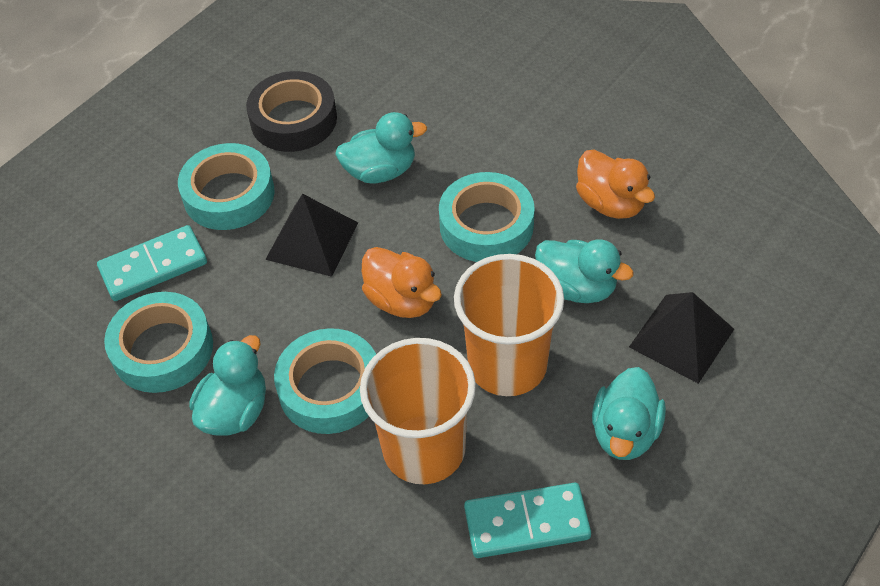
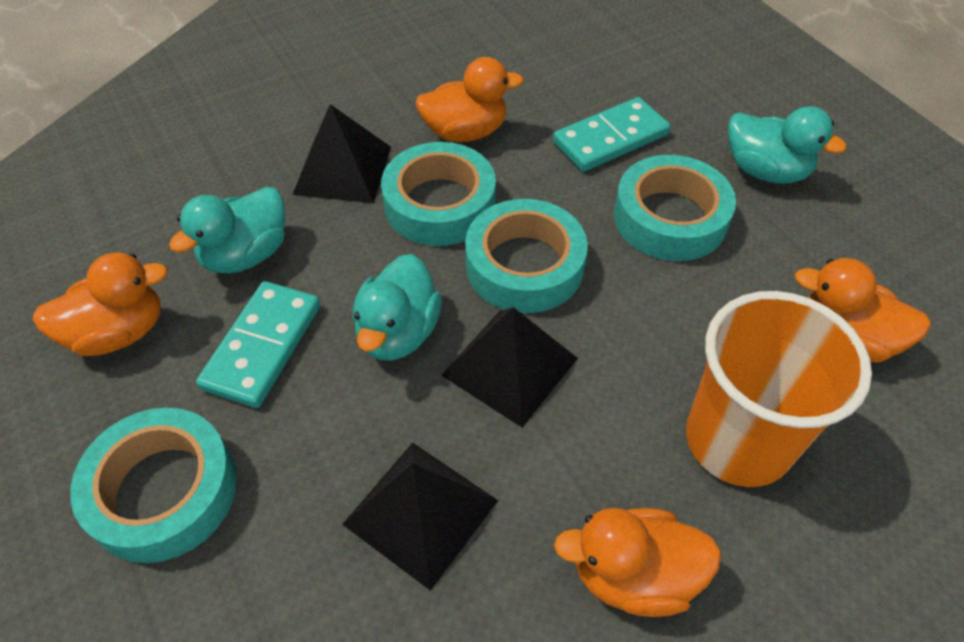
black pyramid: [265,194,358,277] [629,292,734,384] = 2 -> [292,104,391,203] [342,442,498,591] [441,307,578,427] = 3
black tape: [246,71,337,152] = 1 -> none = 0
orange cup: [360,338,476,484] [454,254,564,396] = 2 -> [686,291,872,487] = 1
orange duck: [362,247,442,318] [576,150,655,219] = 2 -> [32,252,168,356] [415,57,524,142] [554,508,721,617] [794,258,931,363] = 4
turquoise duck: [189,335,266,436] [335,112,427,184] [535,239,634,303] [592,367,666,460] = 4 -> [169,187,285,273] [352,254,442,361] [728,106,846,184] = 3

